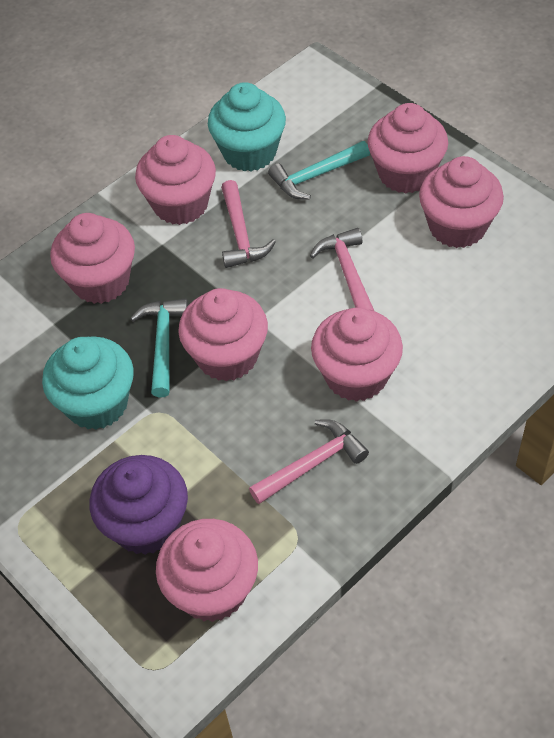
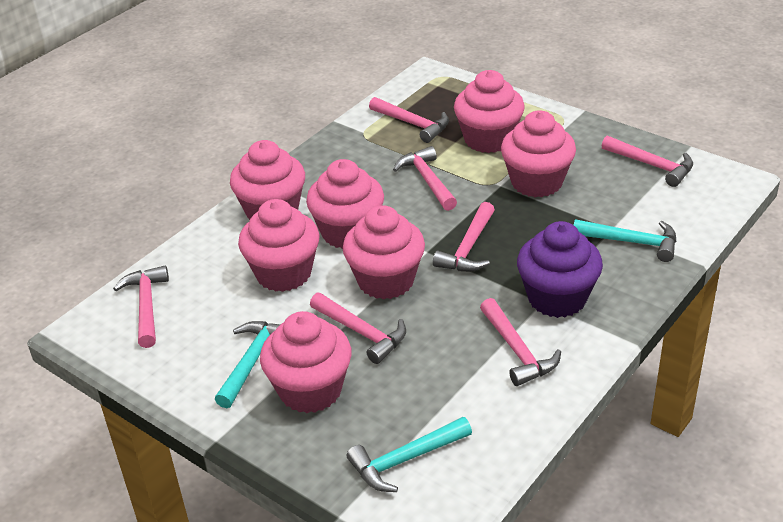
pink hammer: [221,180,276,268] [249,419,369,504] [310,228,374,311] = 3 -> [113,265,169,348] [310,293,406,364] [369,97,449,143] [393,146,457,211] [433,202,495,272] [480,298,561,386] [602,136,693,187] = 7
turquoise cupcake: [42,336,134,430] [208,82,286,171] = 2 -> none = 0
turquoise hammer: [130,298,188,397] [268,141,370,200] = 2 -> [215,321,280,408] [347,417,472,492] [574,219,676,262] = 3

